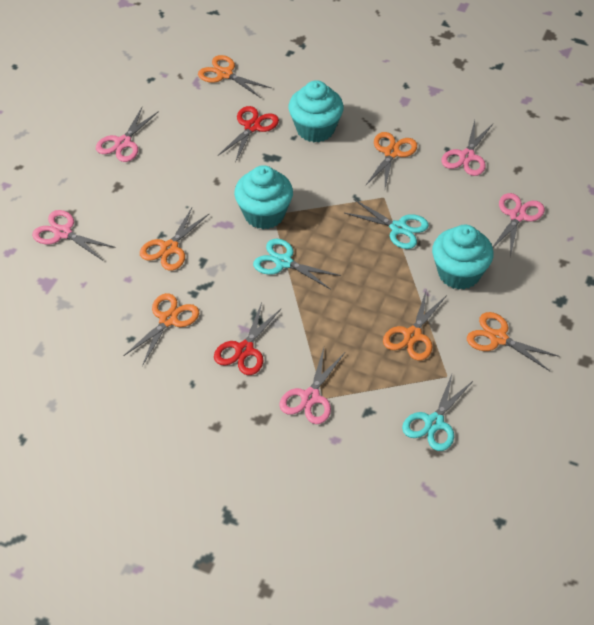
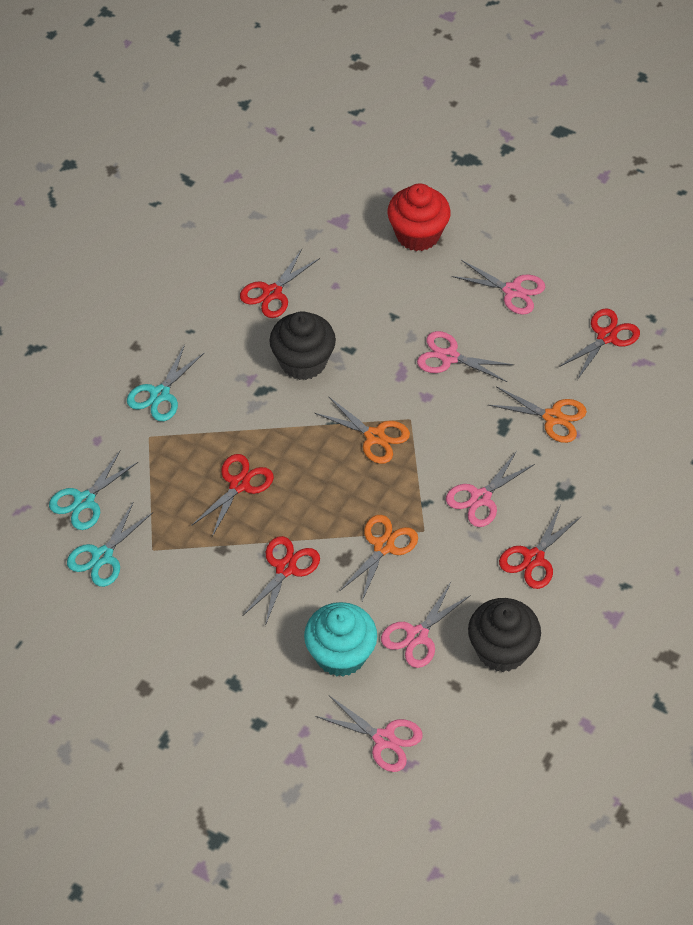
black cupcake: none = 0 -> [269,311,336,380] [468,598,541,672] = 2
orange scissors: [123,293,199,366] [140,208,210,271] [198,55,271,98] [365,132,417,188] [383,289,447,361] [467,312,560,371] = 6 -> [315,396,410,464] [339,515,418,601] [488,386,587,443] = 3
red cupcake: none = 0 -> [387,183,451,251] = 1
red scissors: [214,302,282,375] [218,106,279,163] = 2 -> [191,454,274,537] [240,249,320,318] [242,536,320,626] [499,507,582,589] [559,308,640,380] = 5
turquoise cupcake: [234,165,293,229] [288,80,344,142] [432,224,494,290] = 3 -> [304,602,377,677] = 1

